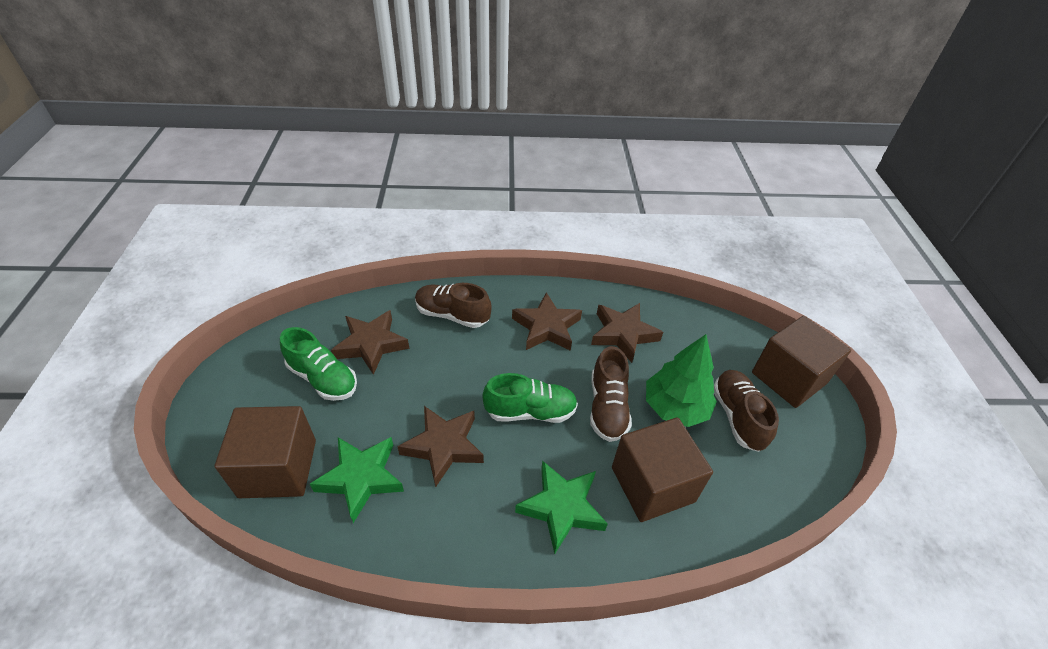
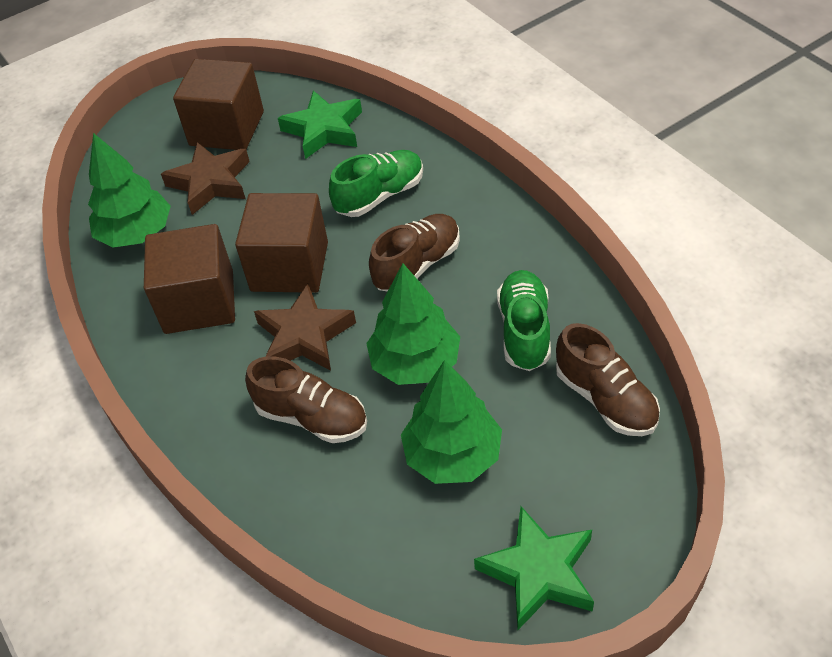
brown star: [331,310,409,375] [397,406,484,487] [512,293,582,351] [591,303,663,363] = 4 -> [161,142,250,215] [254,284,356,371] = 2
green tree: [646,334,717,427] = 1 -> [88,133,171,248] [366,263,460,385] [401,360,502,484] = 3

